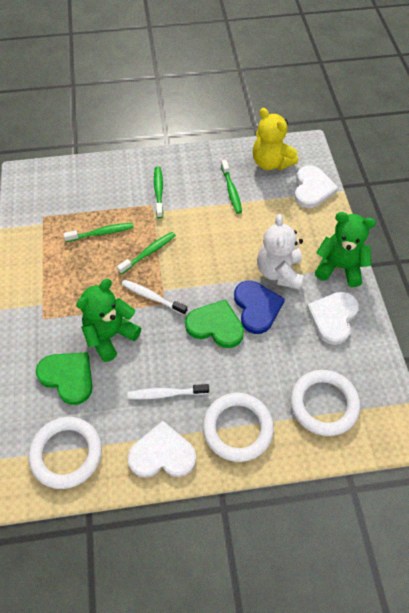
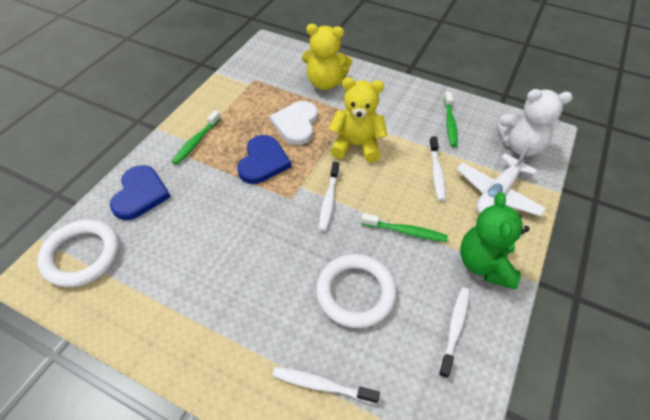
blue heart: [234,281,285,334] = 1 -> [110,165,170,220] [237,135,291,184] = 2
green heart: [36,352,93,405] [185,299,244,348] = 2 -> none = 0
green teddy bear: [76,279,141,362] [315,212,376,287] = 2 -> [460,192,529,289] = 1
green toothbrush: [63,223,134,242] [117,232,176,274] [154,167,163,218] [221,160,242,214] = 4 -> [172,110,221,165] [361,213,448,242] [444,92,458,147] = 3
white heart: [127,421,196,478] [294,166,339,208] [306,292,359,345] = 3 -> [270,101,318,145] = 1
white plane: none = 0 -> [457,146,546,216] = 1
white ring: [29,417,102,489] [203,393,274,462] [290,370,360,436] = 3 -> [37,219,119,287] [316,254,397,328] = 2
white toothbrush: [121,280,187,315] [127,384,209,400] = 2 -> [273,367,380,404] [319,162,339,232] [429,136,446,201] [438,287,470,379] = 4
yellow teddy bear: [253,108,298,170] = 1 -> [302,24,352,90] [329,77,387,163] = 2

